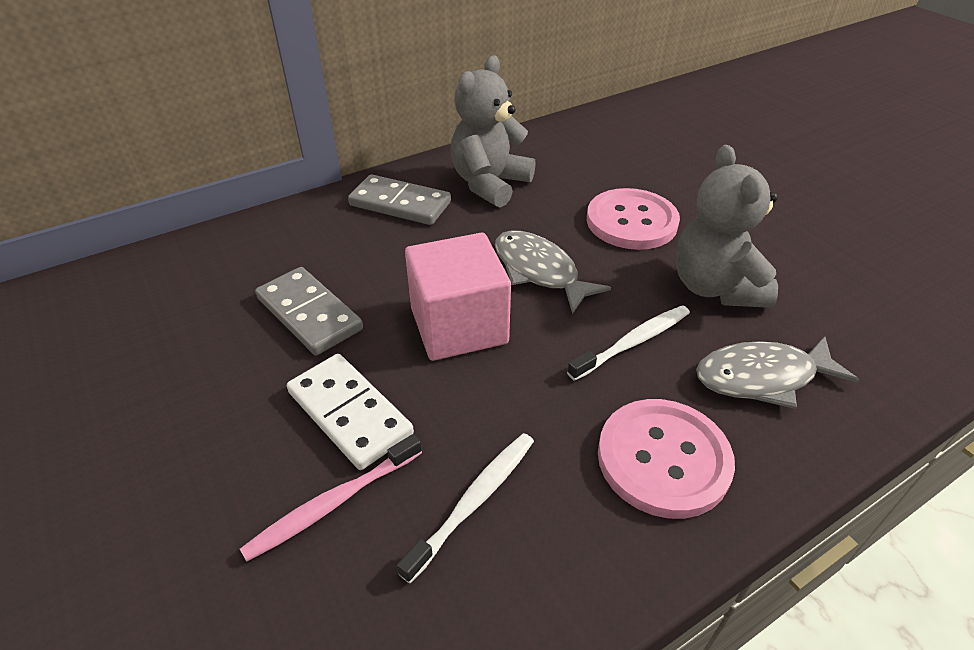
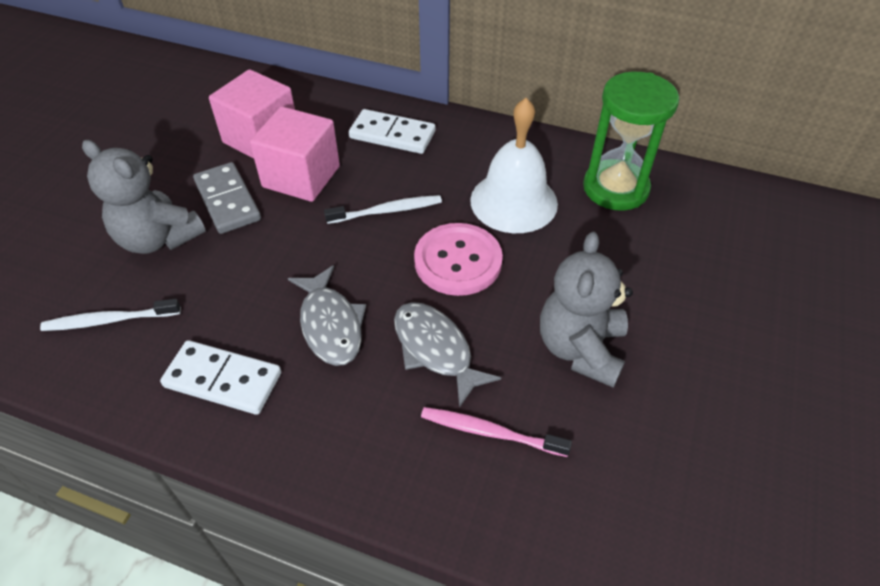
green hourglass: none = 0 -> [583,72,679,211] = 1
grey domino: [255,267,363,355] [348,174,451,225] = 2 -> [193,162,261,234] = 1
pink button: [587,188,680,250] [598,399,735,519] = 2 -> [414,223,503,296] = 1
pink cube: [405,233,511,361] = 1 -> [209,69,295,159] [250,106,340,202] = 2
white bell: none = 0 -> [470,98,558,233] = 1
white domino: [287,354,414,470] = 1 -> [160,340,281,415] [349,109,435,154] = 2

